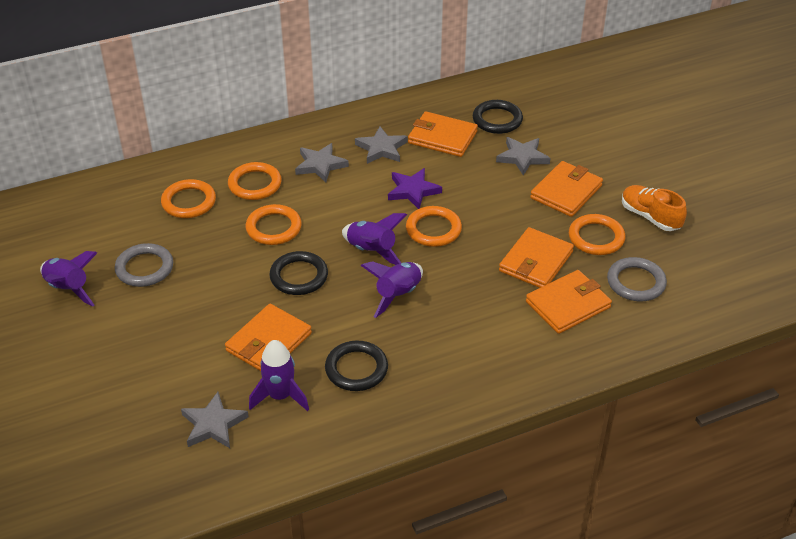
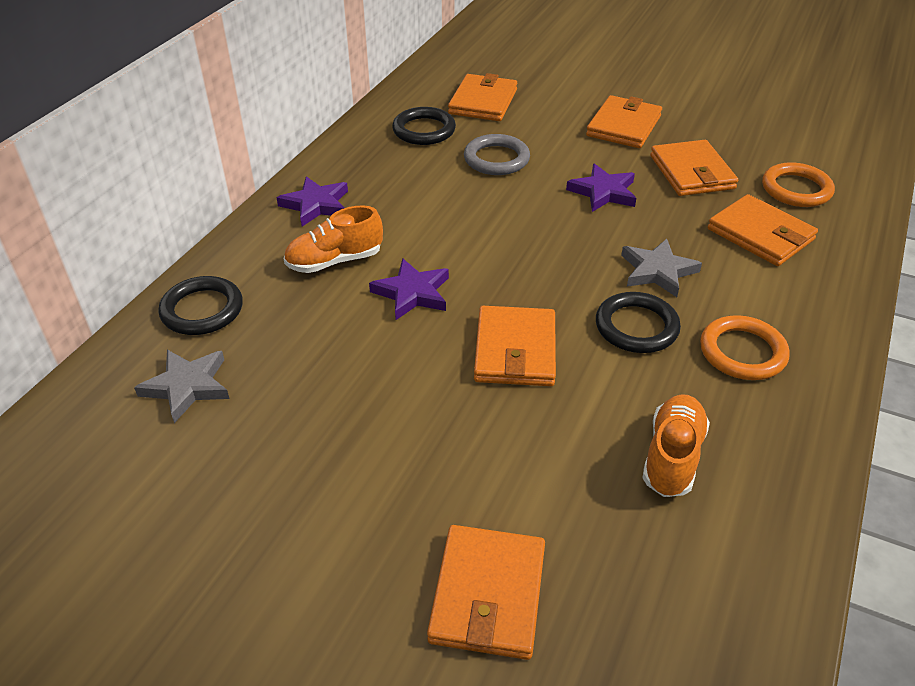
grey ring: [115,243,173,287] [607,257,667,301] = 2 -> [464,134,530,175] = 1
grey star: [181,392,249,448] [295,143,349,183] [355,126,407,164] [496,137,550,175] = 4 -> [134,350,230,423] [621,239,702,297] = 2
orange ring: [161,179,216,218] [228,162,282,200] [246,204,302,245] [406,206,462,247] [569,214,625,255] = 5 -> [700,315,790,380] [762,162,835,207] = 2
orange shoe: [622,185,687,231] = 1 -> [284,205,383,273] [642,394,710,497] = 2
orange wallet: [225,304,312,371] [408,111,478,157] [499,227,574,288] [526,270,612,334] [530,161,603,217] = 5 -> [427,525,545,660] [448,73,517,121] [474,306,556,386] [586,95,662,148] [650,140,738,196] [708,194,818,266] = 6
purple rocket: [40,251,97,307] [249,340,309,411] [342,213,407,265] [361,261,423,318] = 4 -> none = 0
purple star: [388,168,442,209] = 1 -> [276,176,348,227] [369,258,449,320] [566,164,636,212] = 3

